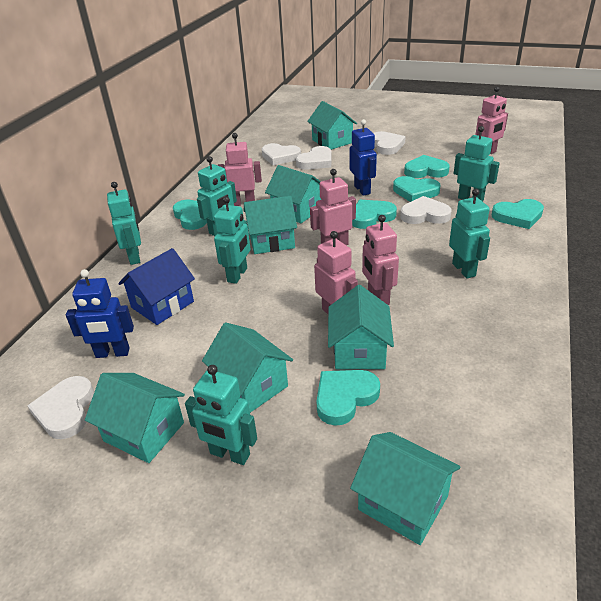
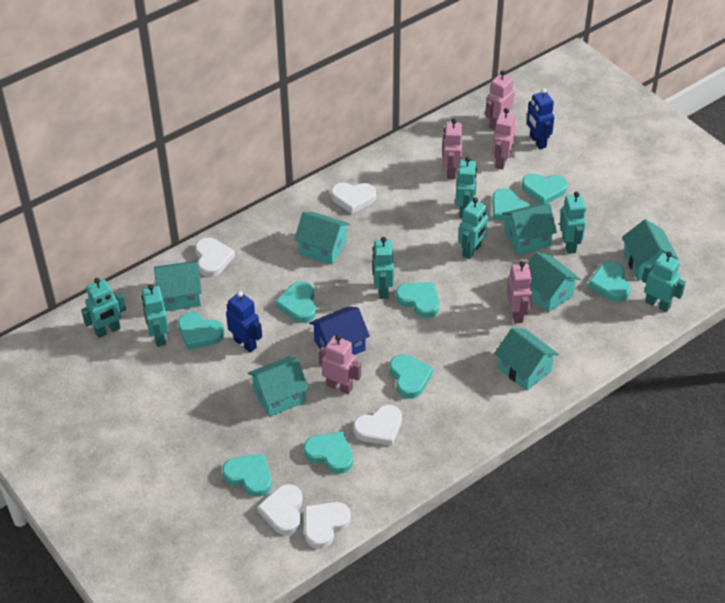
turquoise heart: [173,200,207,230] [316,370,380,426] [352,200,397,229] [393,176,440,202] [404,155,449,178] [491,199,544,229] = 6 -> [178,312,225,350] [223,454,272,497] [275,281,316,323] [304,431,353,474] [390,354,433,399] [396,282,440,318] [492,188,531,221] [522,174,568,204] [588,261,631,302] = 9
turquoise robot: [107,182,141,265] [185,365,257,465] [197,156,237,236] [214,196,250,284] [449,189,490,278] [454,126,500,202] = 6 -> [81,278,126,338] [142,284,169,347] [373,237,394,299] [455,157,477,218] [459,197,488,259] [560,192,586,254] [642,252,686,312] = 7

